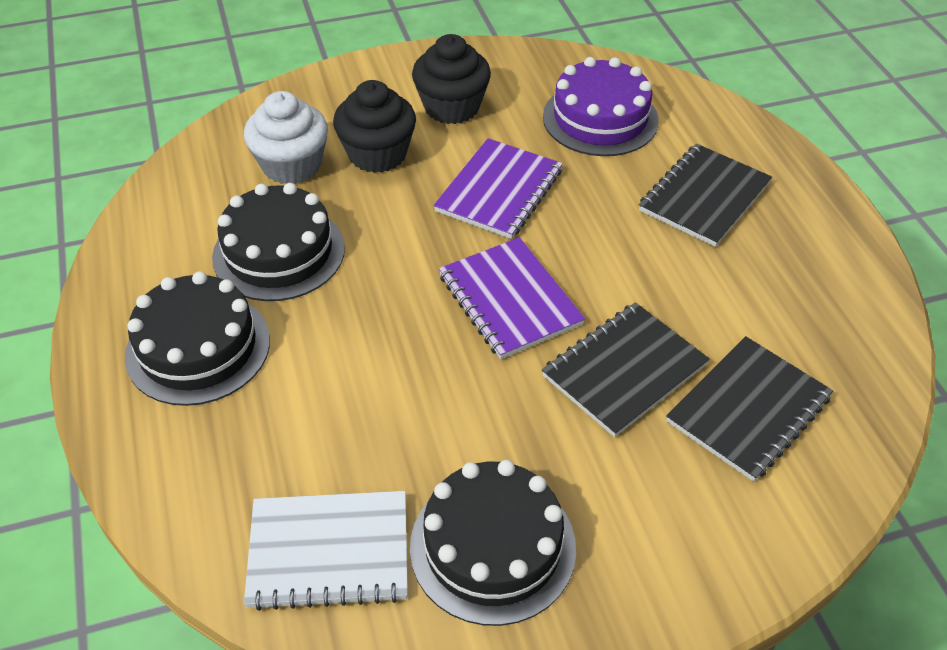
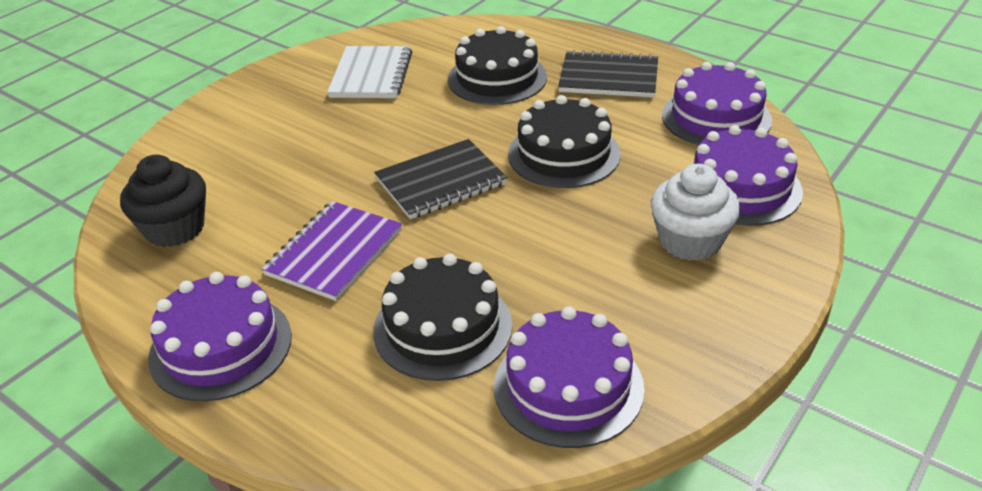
black cupcake: [333,80,416,173] [412,34,491,124] = 2 -> [120,155,206,247] = 1
black notebook: [542,302,709,437] [639,144,772,247] [666,336,833,482] = 3 -> [374,139,507,219] [558,50,658,98] = 2
purple cake: [543,57,659,156] = 1 -> [148,272,292,402] [494,306,644,448] [662,62,772,145] [690,125,803,226] = 4
purple notebook: [433,138,563,239] [439,237,585,359] = 2 -> [262,201,402,301] = 1

